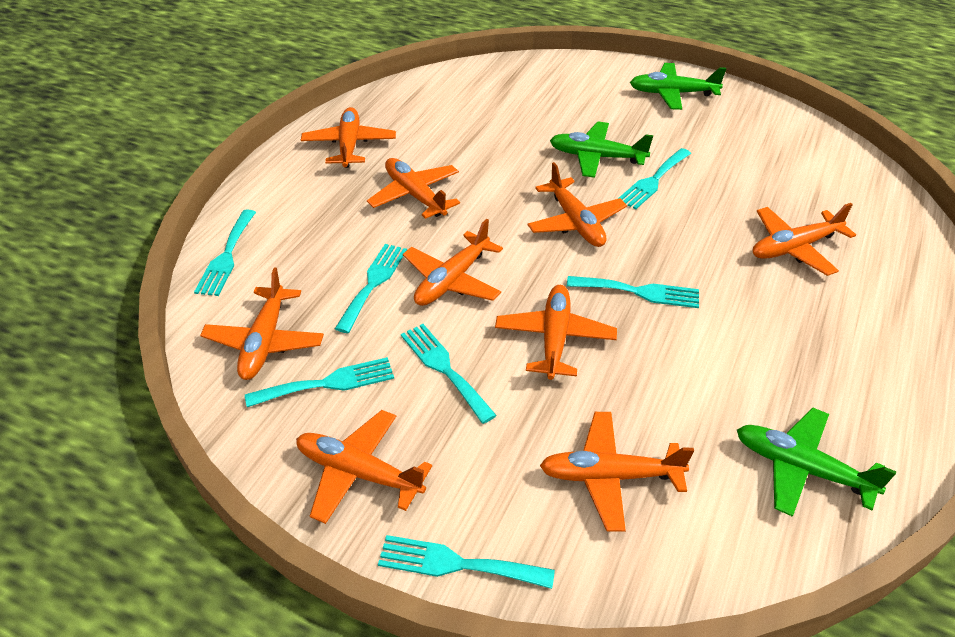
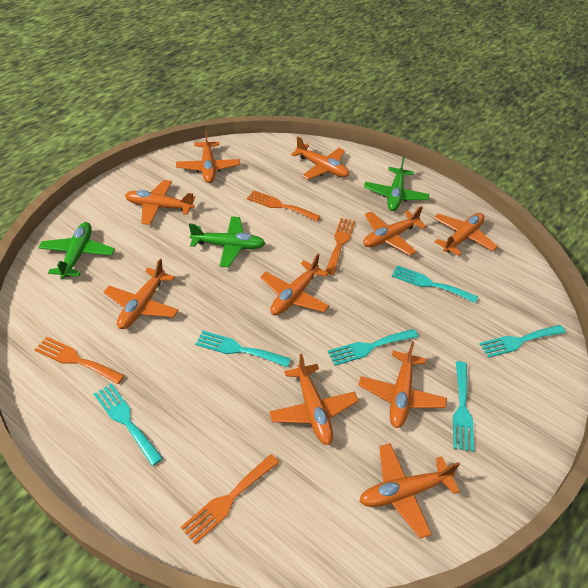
orange fork: none = 0 -> [34,337,125,384] [181,454,279,544] [247,190,321,221] [325,218,355,275] = 4
orange plane: [200,268,324,380] [296,410,432,524] [301,107,396,168] [367,158,460,219] [403,219,503,306] [495,285,617,380] [528,162,627,247] [540,412,694,532] [753,203,856,276] = 9 -> [104,259,179,329] [125,180,195,225] [176,130,240,183] [260,254,329,315] [269,354,359,445] [291,136,349,180] [358,341,447,428] [359,443,460,539] [363,206,427,256] [434,213,498,256] = 10
turquoise fork: [194,209,256,296] [245,357,394,407] [335,244,407,333] [378,535,555,589] [401,324,497,424] [567,276,699,308] [618,148,691,209] = 7 -> [94,384,163,466] [196,331,291,367] [328,329,418,366] [392,265,478,303] [453,361,474,452] [479,325,566,358] = 6

